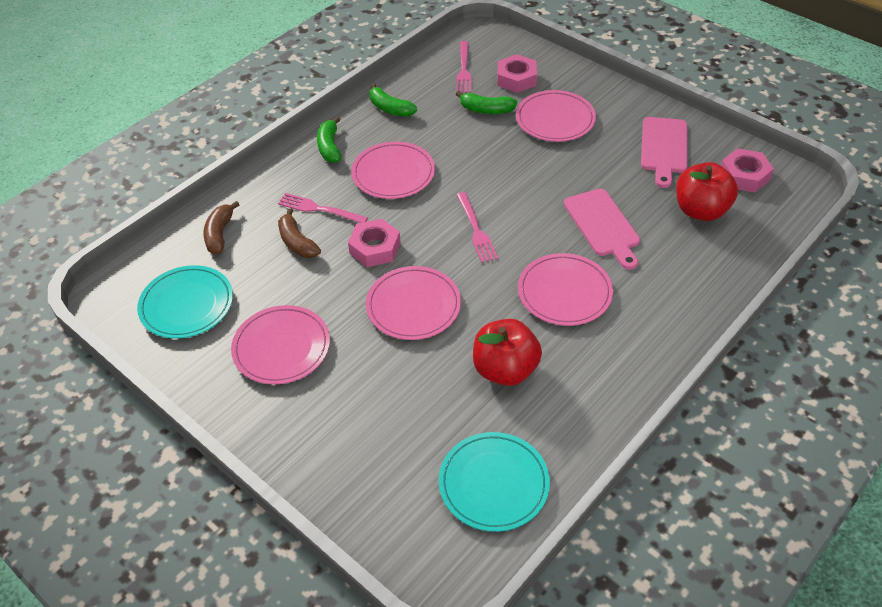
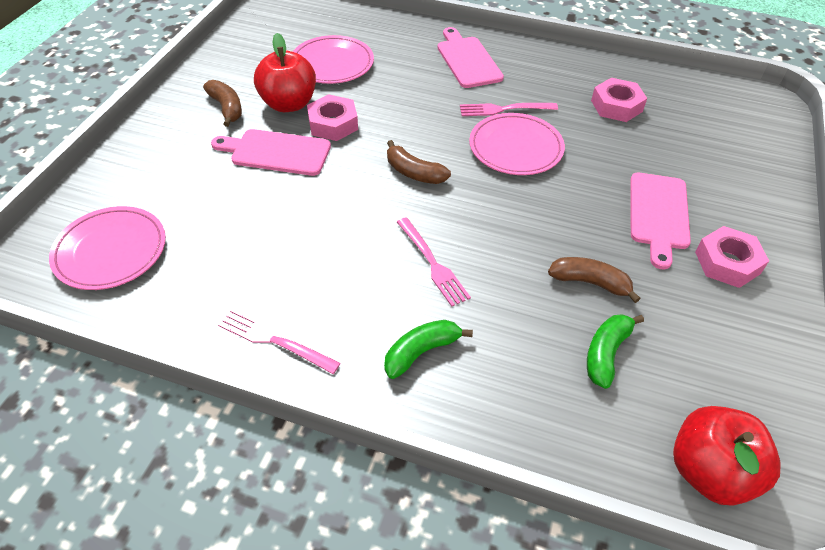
brown banana: [203,201,240,254] [278,208,321,258] = 2 -> [203,80,242,127] [387,140,451,184] [548,257,641,303] = 3
green banana: [317,117,341,163] [369,83,417,117] [456,91,517,114] = 3 -> [384,320,473,379] [587,314,644,389] = 2
pink cutting board: [564,189,640,270] [641,117,687,188] = 2 -> [211,129,331,176] [437,27,504,88] [630,173,691,269] = 3
pink plate: [231,305,330,384] [351,141,435,199] [366,266,461,340] [516,90,596,142] [518,253,613,326] = 5 -> [49,206,166,290] [293,35,374,84] [469,113,565,175] = 3
turquoise plate: [137,265,233,338] [439,432,550,532] = 2 -> none = 0

